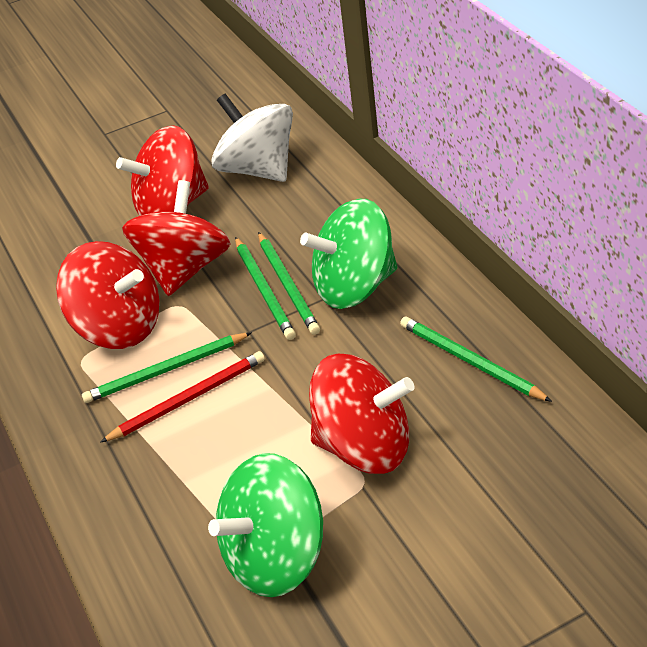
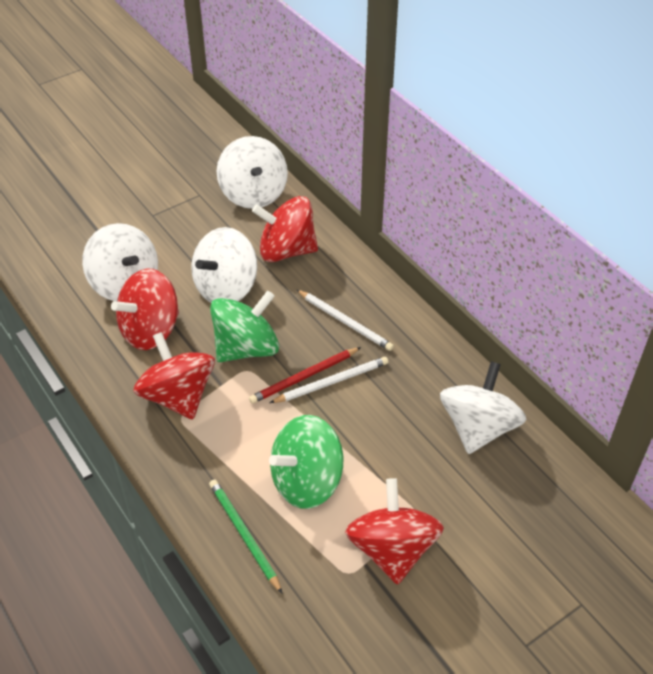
green pencil: [82,332,252,403] [235,237,296,340] [258,232,320,335] [400,317,552,402] = 4 -> [209,480,282,593] = 1
white pencil: none = 0 -> [270,357,388,403] [297,290,394,351] = 2
white spinning top: [212,94,293,182] = 1 -> [82,223,158,301] [191,227,257,303] [217,136,288,209] [440,361,526,454] = 4

